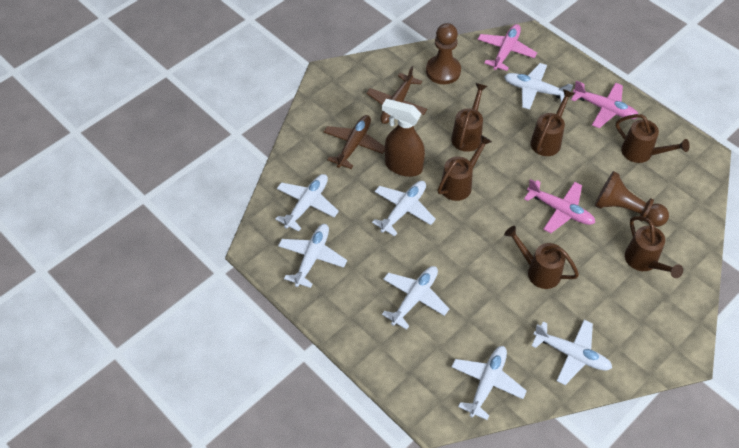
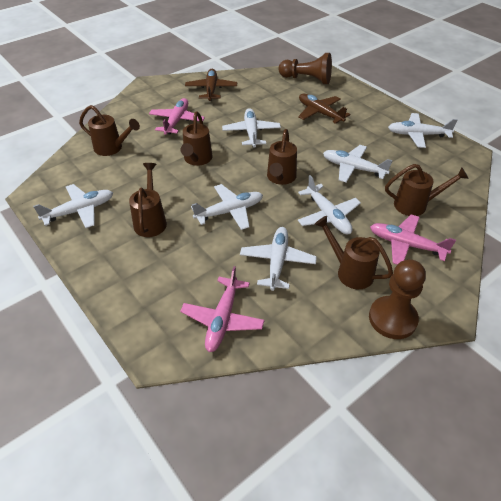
brown spray bottle: [382,99,425,177] = 1 -> none = 0

